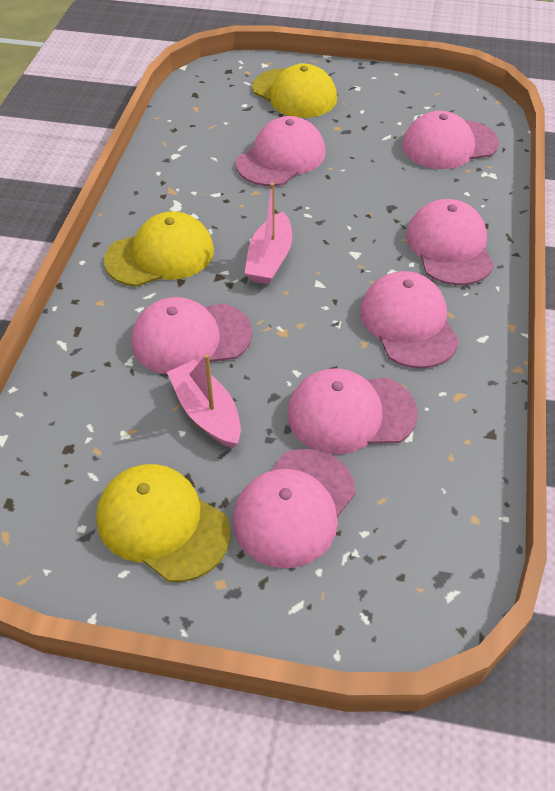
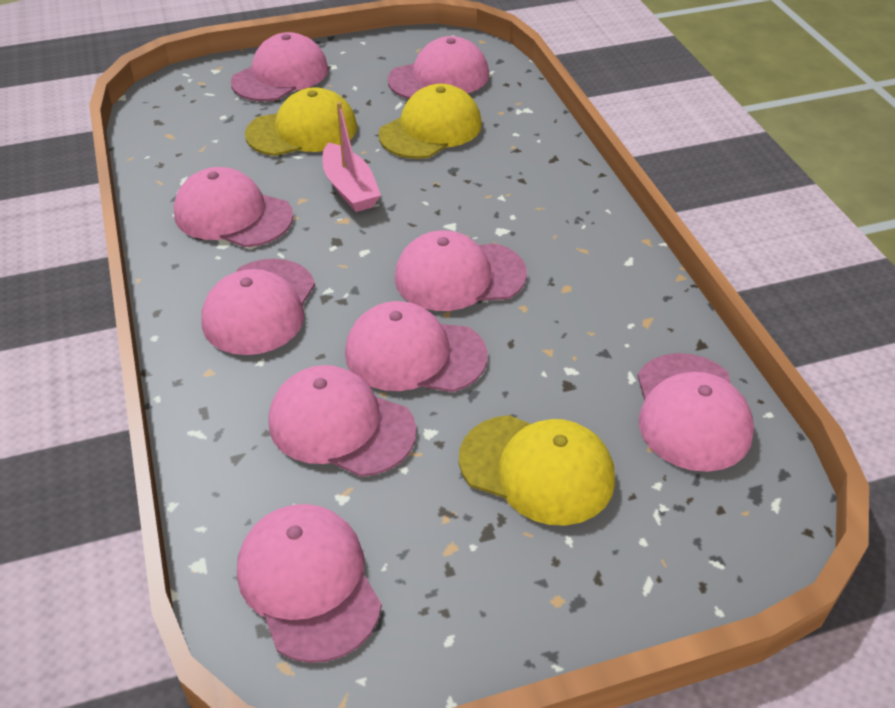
pink boat: [167,354,241,448] [245,183,292,284] = 2 -> [322,102,381,212] = 1
pink cap: [132,297,252,374] [233,449,356,568] [236,116,325,186] [287,368,418,454] [360,271,459,369] [402,111,499,169] [406,199,494,285] = 7 -> [174,167,293,247] [201,259,315,355] [231,32,328,101] [237,504,382,663] [269,365,416,477] [345,301,488,392] [388,36,489,99] [395,230,527,311] [638,353,754,472] = 9

